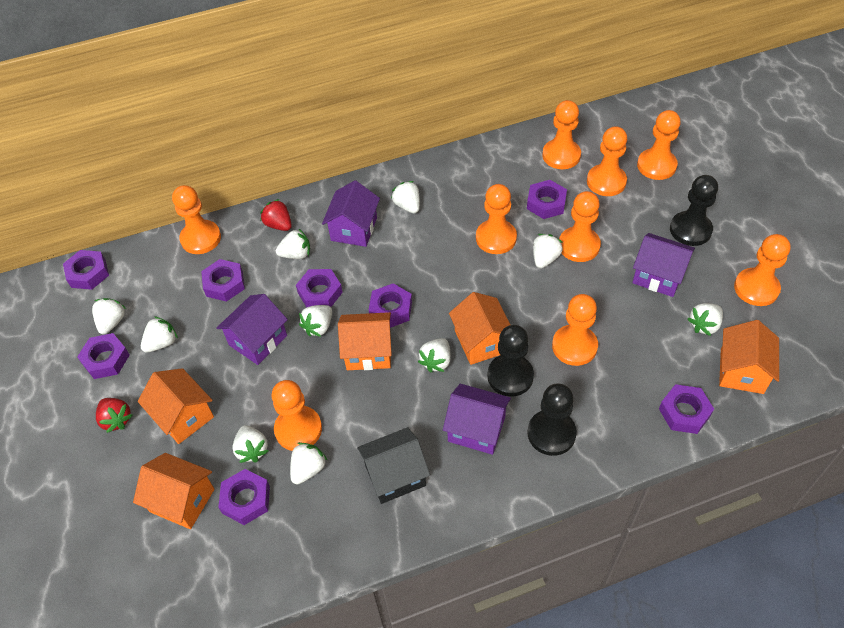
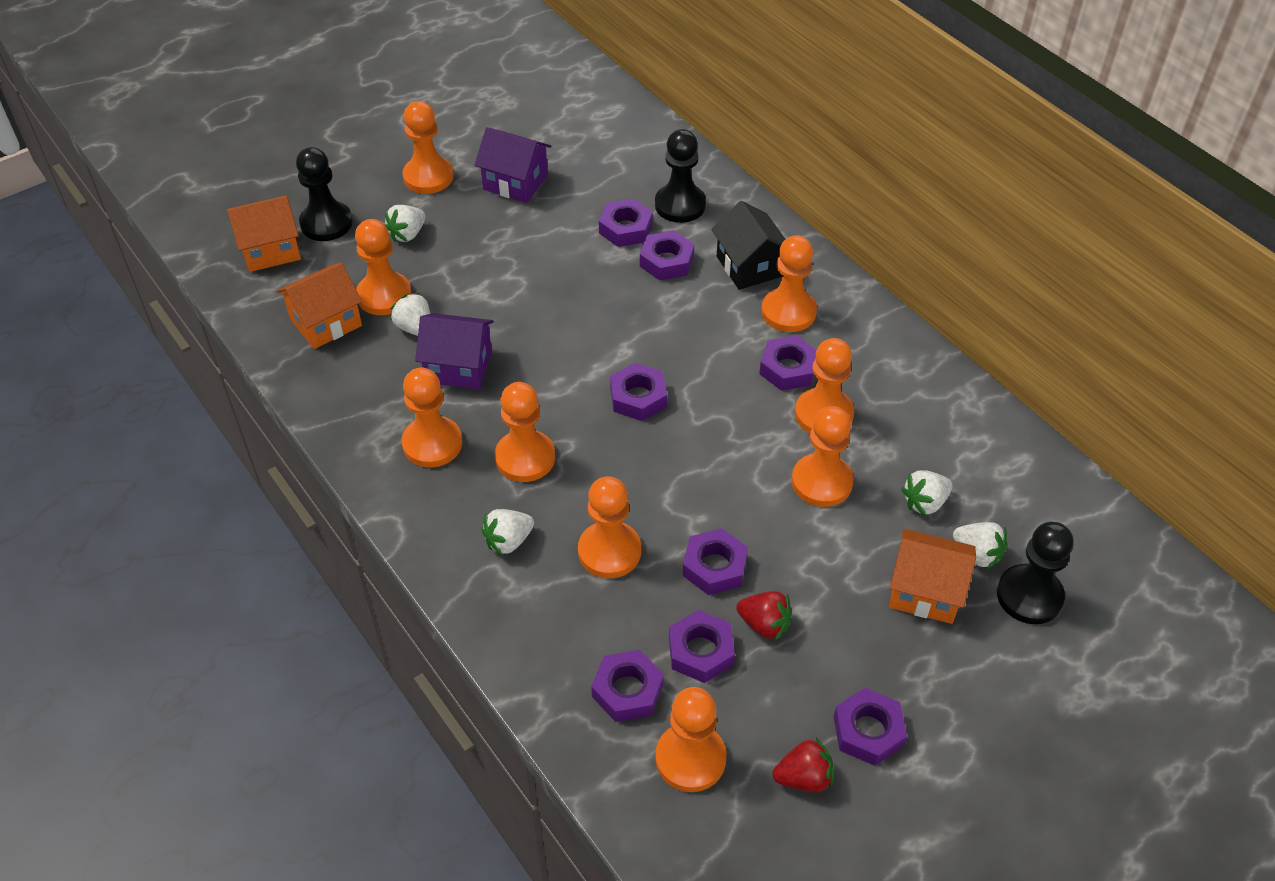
orange house: [133,453,214,529] [138,368,214,444] [338,312,392,370] [449,292,510,365] [719,320,779,394] = 5 -> [227,195,301,272] [277,262,362,349] [889,529,976,624] = 3
purple house: [217,294,288,365] [322,180,380,247] [443,384,511,455] [632,233,695,297] = 4 -> [415,313,493,389] [475,127,551,203] = 2
white strawberry: [92,298,126,334] [141,316,178,352] [233,425,268,463] [276,229,310,259] [290,442,328,484] [299,305,332,337] [391,181,420,214] [418,338,451,373] [533,234,563,268] [688,303,723,336] = 10 -> [384,205,426,242] [390,292,430,336] [482,509,534,556] [901,470,952,516] [953,522,1007,569] = 5

